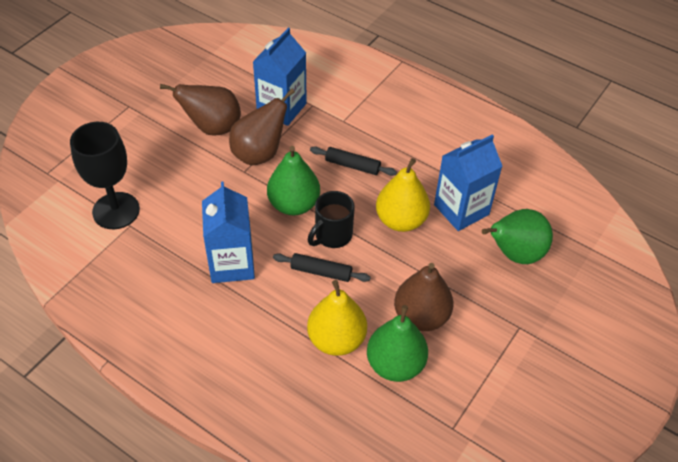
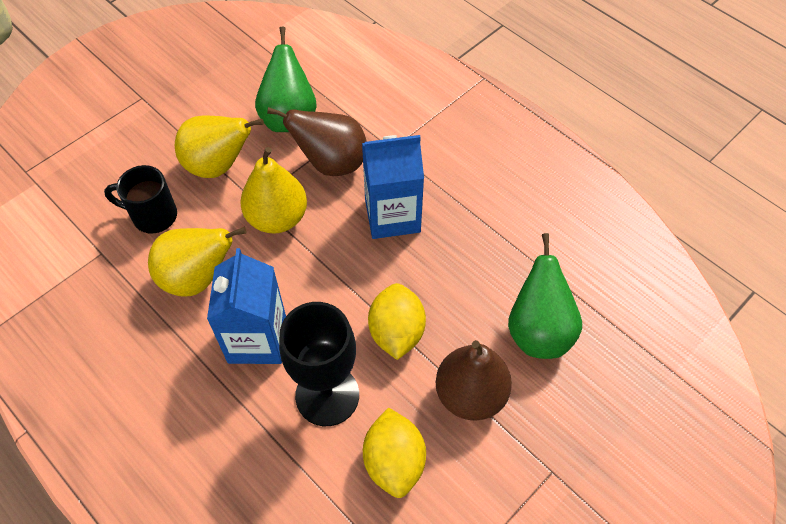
black rolling pin: [273,253,371,282] [310,146,397,176] = 2 -> none = 0
blue carton: [202,181,255,283] [253,28,307,126] [434,134,502,231] = 3 -> [207,248,286,364] [362,135,424,239] = 2
brown pear: [160,84,241,136] [229,88,295,165] [394,263,453,331] = 3 -> [267,107,367,176] [436,340,512,420] = 2
green pear: [267,146,320,215] [367,305,428,382] [482,209,553,264] = 3 -> [255,26,317,132] [508,233,582,359] = 2
yellow lemon: none = 0 -> [363,407,426,498] [368,283,426,360] = 2
yellow pear: [307,280,367,356] [376,158,430,232] = 2 -> [148,227,247,297] [174,115,264,178] [240,147,307,234] = 3

